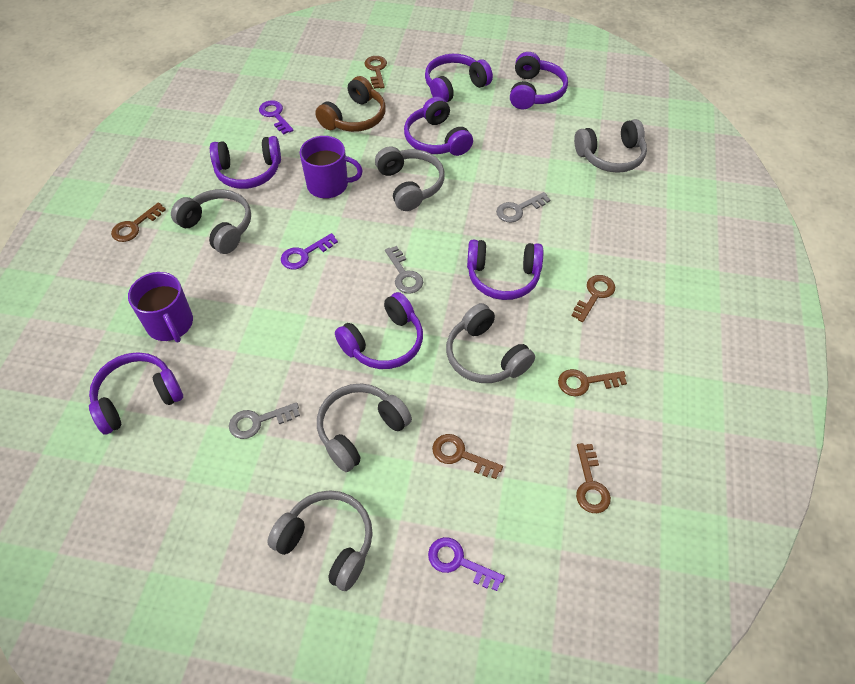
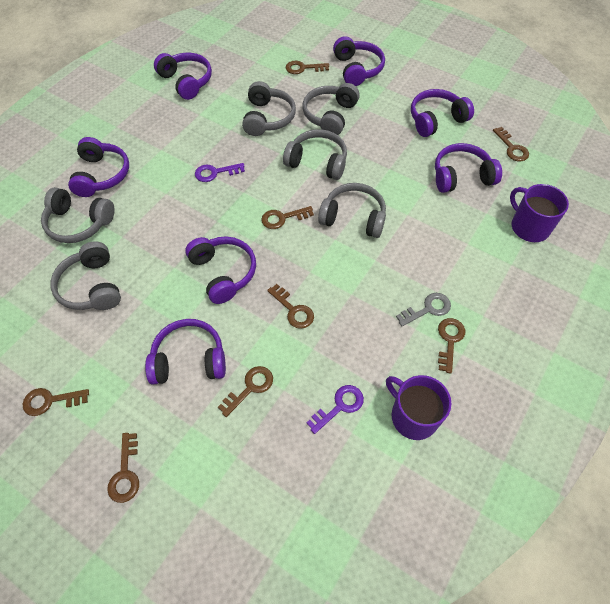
brown headphones: [315,76,386,132] = 1 -> none = 0
brown key: [111,203,166,242] [364,56,387,89] [432,434,503,479] [558,369,627,396] [571,275,615,322] [576,443,611,513] = 6 -> [22,388,89,416] [107,433,139,503] [218,366,273,417] [261,206,314,229] [267,284,314,329] [286,61,329,74] [438,318,465,374] [493,127,529,161] = 8
grey key: [229,402,300,439] [385,246,423,294] [496,192,550,223] = 3 -> [396,293,451,327] = 1
purple key: [259,100,294,135] [281,233,338,269] [428,537,505,591] = 3 -> [195,163,245,182] [307,385,364,434] = 2

